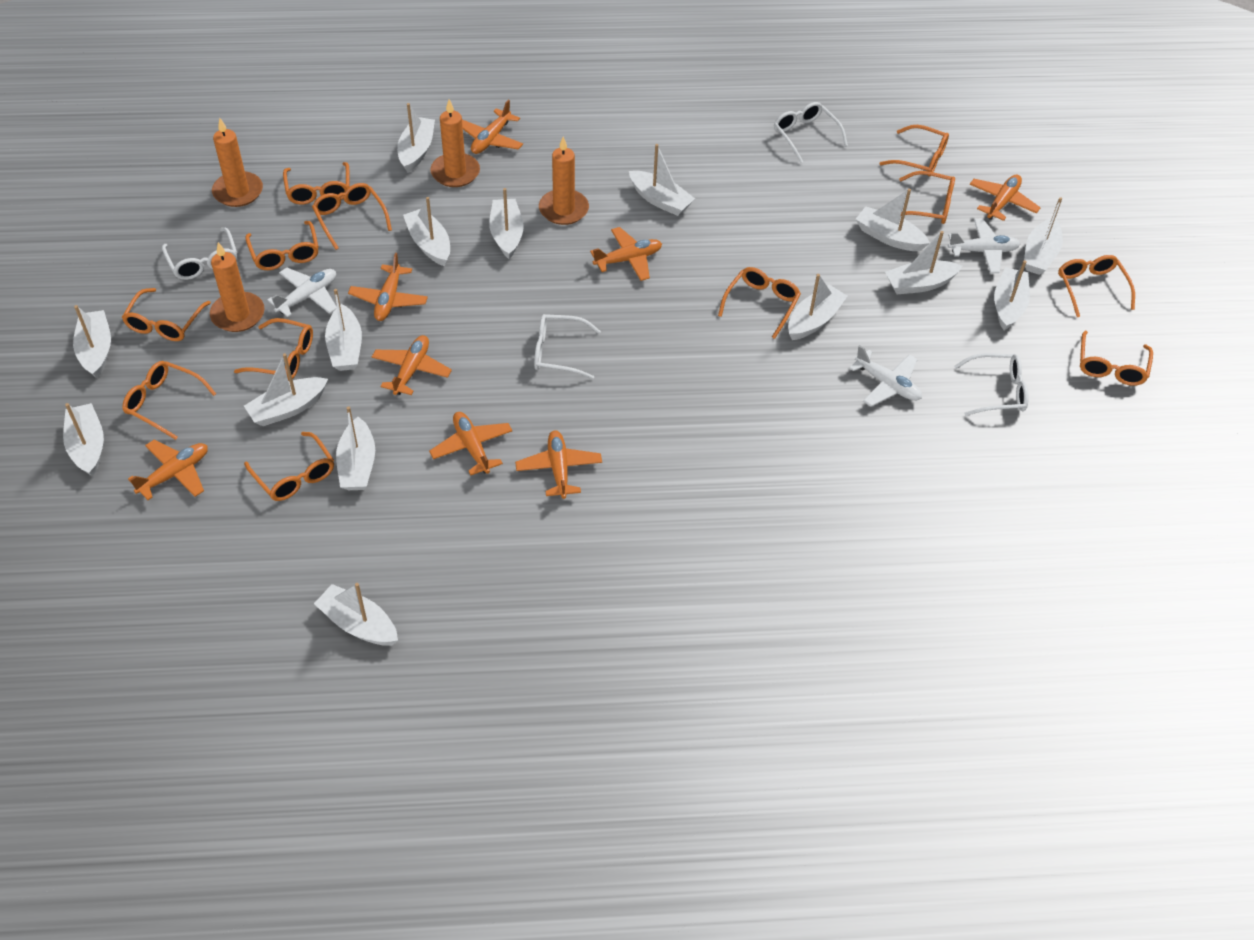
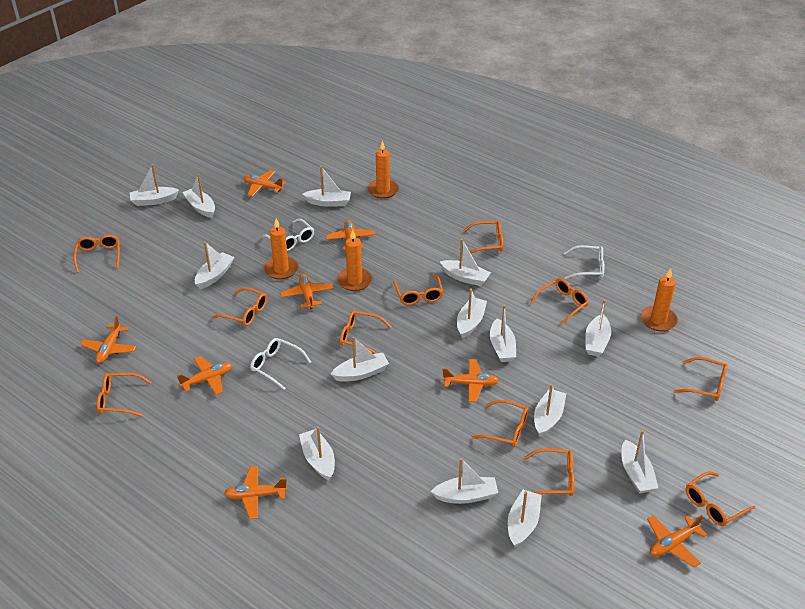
orange glasses: [122,288,211,341] [122,361,216,440] [234,318,313,380] [244,432,334,501] [245,221,319,270] [283,162,350,204] [312,183,392,250] [718,267,801,339] [879,125,949,176] [899,171,955,224] [1058,255,1135,317] [1080,331,1153,386] = 12 -> [73,235,120,273] [97,373,151,417] [212,287,267,326] [340,311,391,354] [393,275,443,305] [463,221,503,254] [472,400,529,447] [524,448,574,496] [530,278,589,326] [674,357,728,401] [686,471,756,526] = 11
white boat: [63,403,104,476] [73,305,111,378] [244,353,328,426] [314,583,398,646] [325,289,362,371] [336,406,375,490] [397,103,435,173] [403,197,450,266] [489,188,524,259] [629,144,695,216] [788,274,848,340] [856,189,930,251] [885,231,962,294] [994,260,1030,331] [1024,197,1063,275] = 15 -> [130,164,179,206] [182,174,215,218] [195,242,234,289] [299,426,335,480] [302,166,351,207] [331,337,389,382] [431,458,498,504] [440,239,491,286] [457,289,487,339] [490,305,516,362] [508,490,542,548] [534,384,566,437] [585,300,611,357] [621,430,658,494] = 14
white glasses: [162,228,237,280] [534,314,601,379] [774,102,848,163] [954,353,1029,416] = 4 -> [250,338,311,390] [262,219,314,251] [564,245,605,279] = 3
white plane: [268,268,337,317] [849,345,922,407] [948,219,1021,273] = 3 -> none = 0

